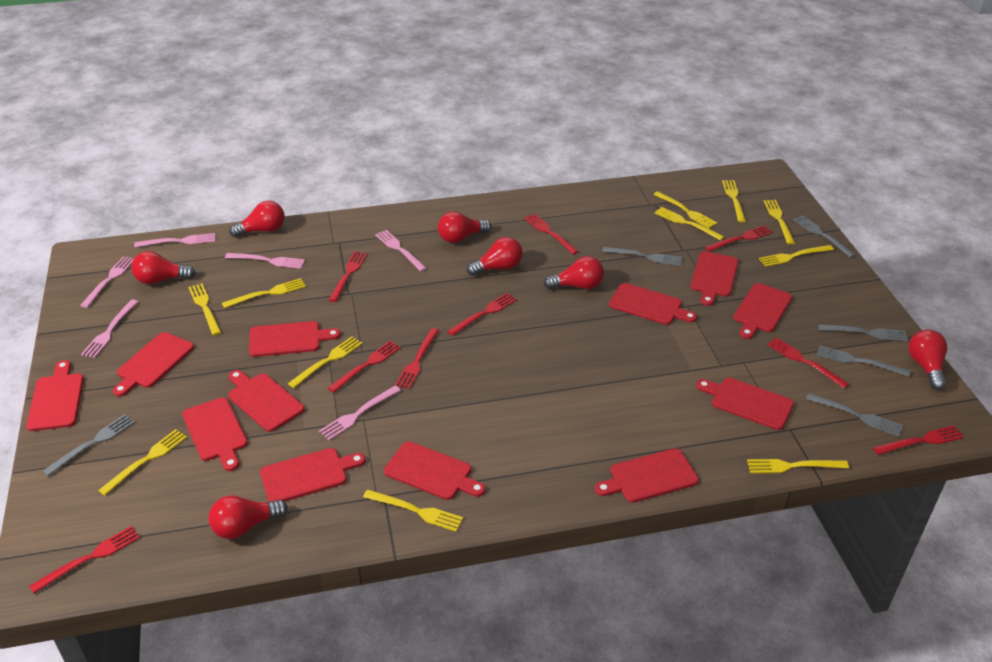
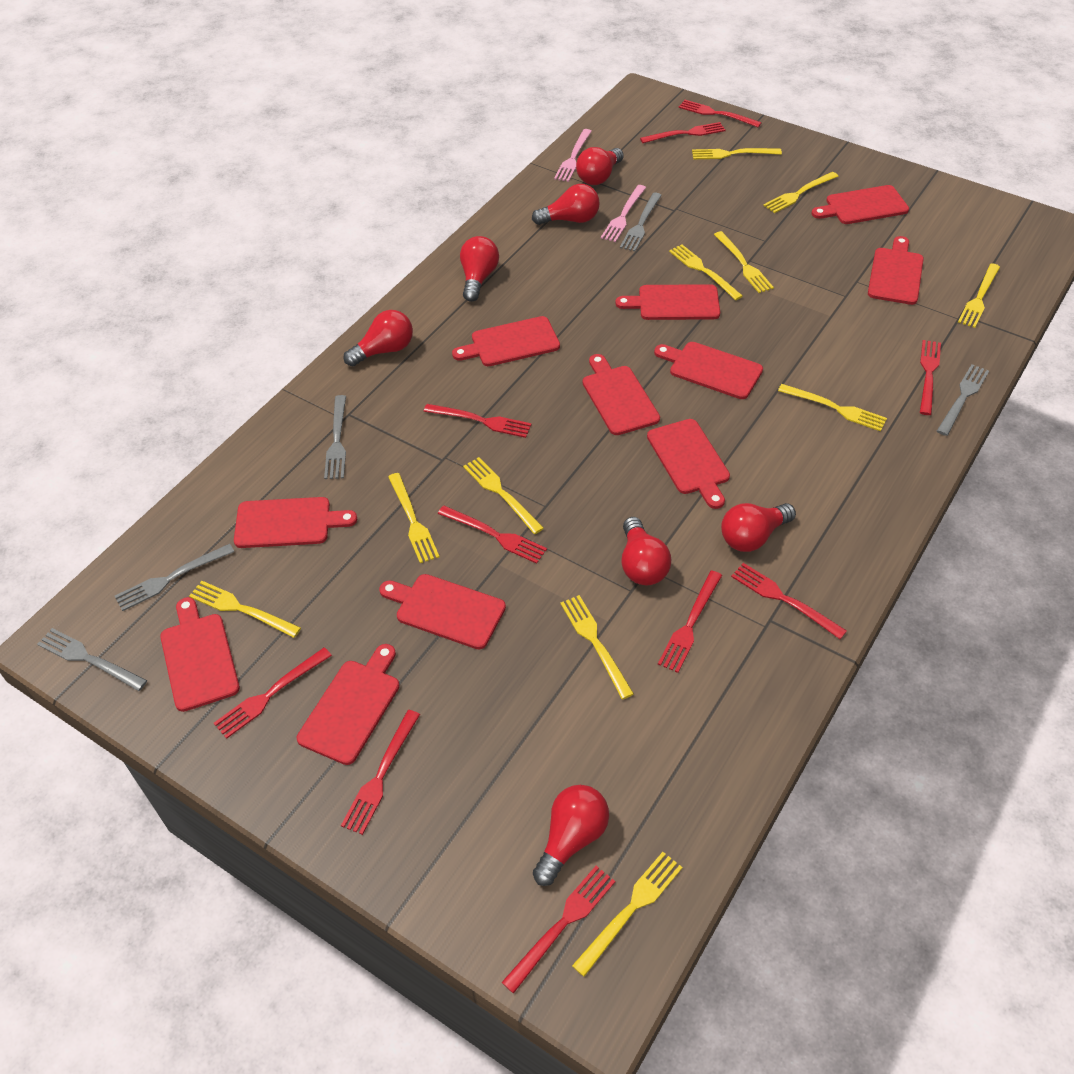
grey fork: [42,414,135,476] [602,247,682,266] [793,215,856,258] [806,393,903,437] [817,345,910,376] [818,324,908,342] = 6 -> [37,628,147,691] [115,544,234,611] [324,395,346,479] [620,193,662,251] [937,364,989,436] = 5
pink fork: [80,256,134,308] [81,299,138,358] [134,233,215,247] [225,253,305,269] [319,385,401,440] [375,230,427,272] = 6 -> [554,129,592,182] [601,185,646,242] = 2
red cutting board: [26,360,84,431] [113,332,194,397] [182,397,248,471] [228,370,305,432] [249,321,341,357] [260,448,365,502] [384,441,486,500] [595,448,699,503] [609,283,697,325] [690,251,738,306] [696,377,794,430] [733,283,792,339] = 12 -> [160,597,240,712] [234,497,357,548] [297,644,400,765] [379,574,506,649] [452,316,560,366] [583,354,660,435] [615,284,720,320] [647,419,730,509] [654,342,763,399] [811,185,909,224] [868,236,924,305] = 11
red fork: [29,526,140,593] [328,341,401,393] [329,251,367,302] [395,328,439,389] [447,293,517,336] [524,214,579,255] [705,225,773,252] [767,337,849,388] [873,426,964,455] = 9 -> [214,647,332,739] [341,710,420,835] [423,404,532,438] [438,505,547,564] [501,866,615,993] [640,122,726,143] [658,570,722,673] [679,100,762,127] [731,563,847,639] [920,340,941,415] = 10

